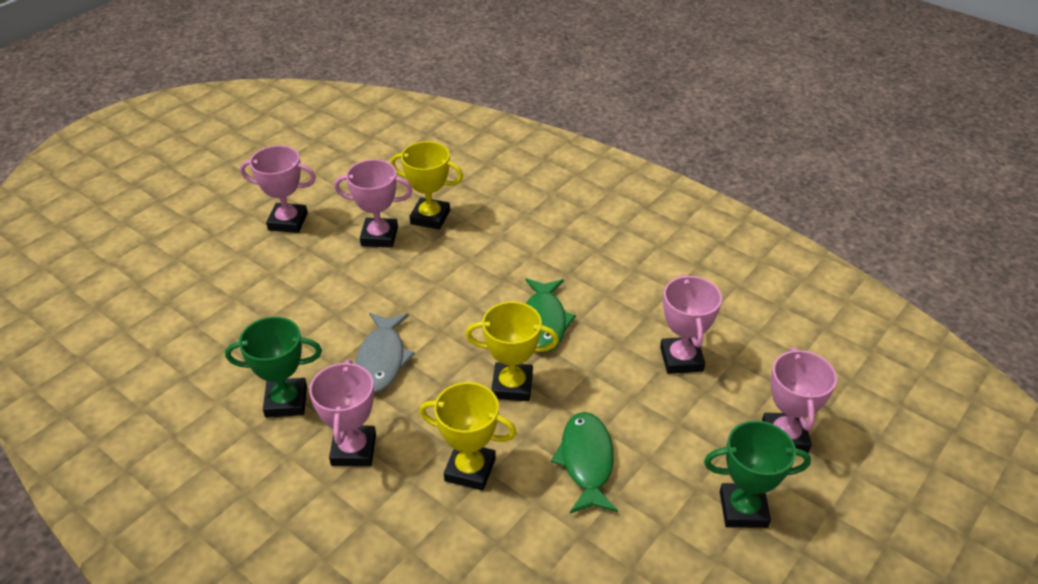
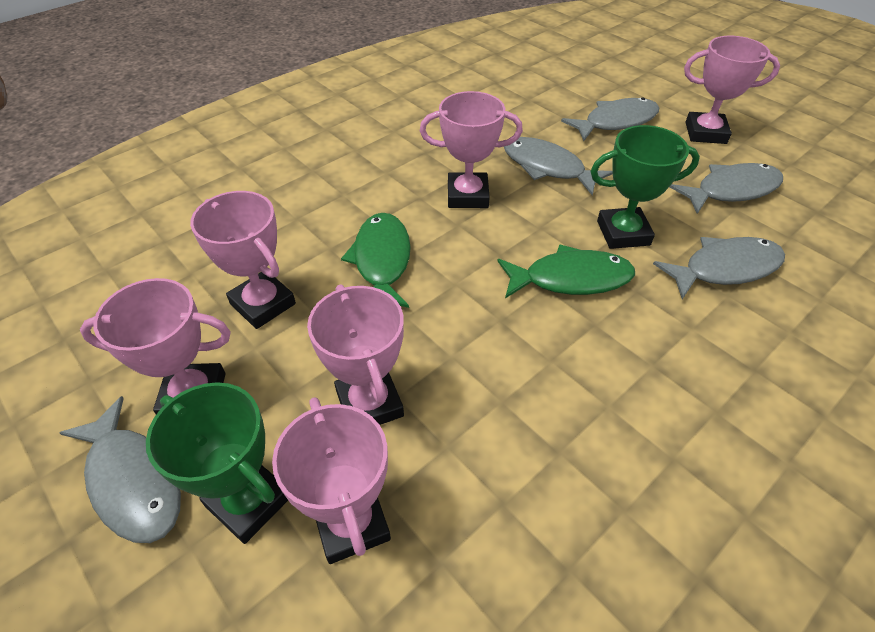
grey fish: [355,313,415,393] = 1 -> [59,396,181,543] [504,137,613,195] [561,97,659,141] [653,237,785,299] [670,163,783,214] = 5
pink trophy: [240,146,316,233] [309,360,376,466] [334,159,413,248] [660,274,722,374] [762,347,837,453] = 5 -> [80,278,231,414] [190,191,296,329] [272,397,391,564] [307,284,404,425] [420,91,523,208] [684,36,780,144] = 6
yellow trophy: [390,141,463,230] [419,382,517,491] [466,302,559,401] = 3 -> none = 0

